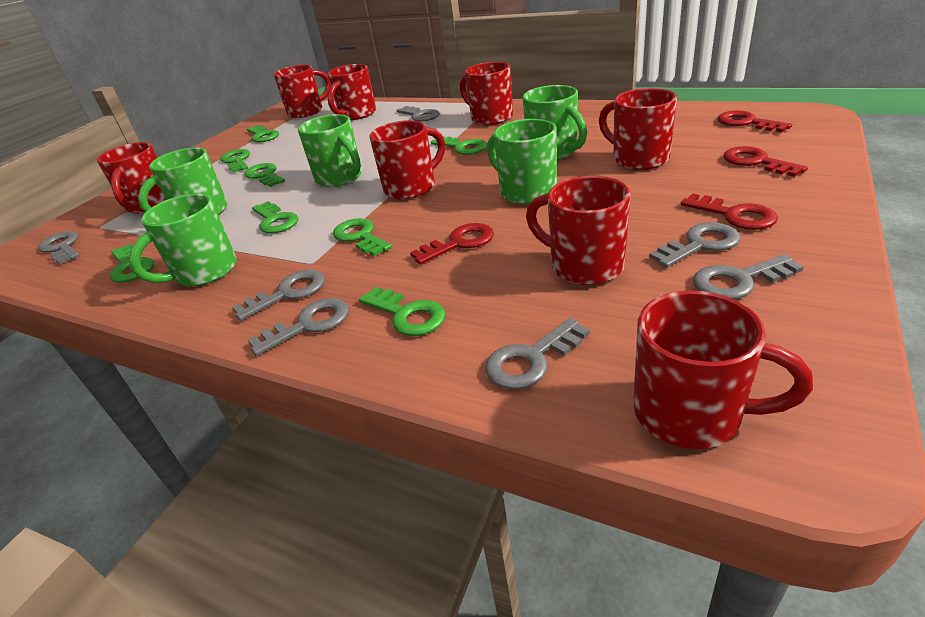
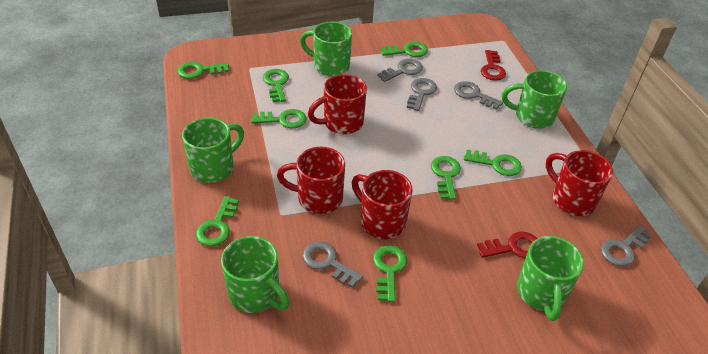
grey key: [38,231,80,264] [232,270,325,321] [248,298,349,356] [396,106,440,122] [485,318,590,390] [649,222,741,268] [693,254,804,299] = 7 -> [302,241,363,288] [377,59,423,82] [407,78,437,111] [454,81,503,110] [601,225,652,266] = 5
red key: [410,223,494,264] [681,193,778,230] [717,110,792,132] [723,146,808,177] = 4 -> [477,232,538,258] [481,50,506,81] = 2
red mug: [97,142,166,214] [274,65,331,118] [327,64,376,120] [370,120,445,200] [460,62,513,125] [526,176,631,285] [599,88,677,170] [633,291,813,449] = 8 -> [277,147,345,214] [308,74,367,134] [352,170,413,239] [546,150,613,216] = 4

